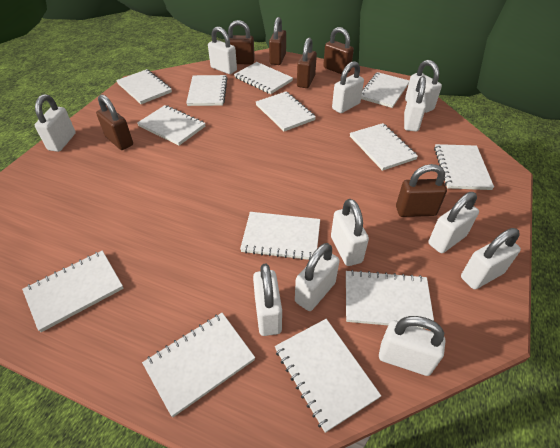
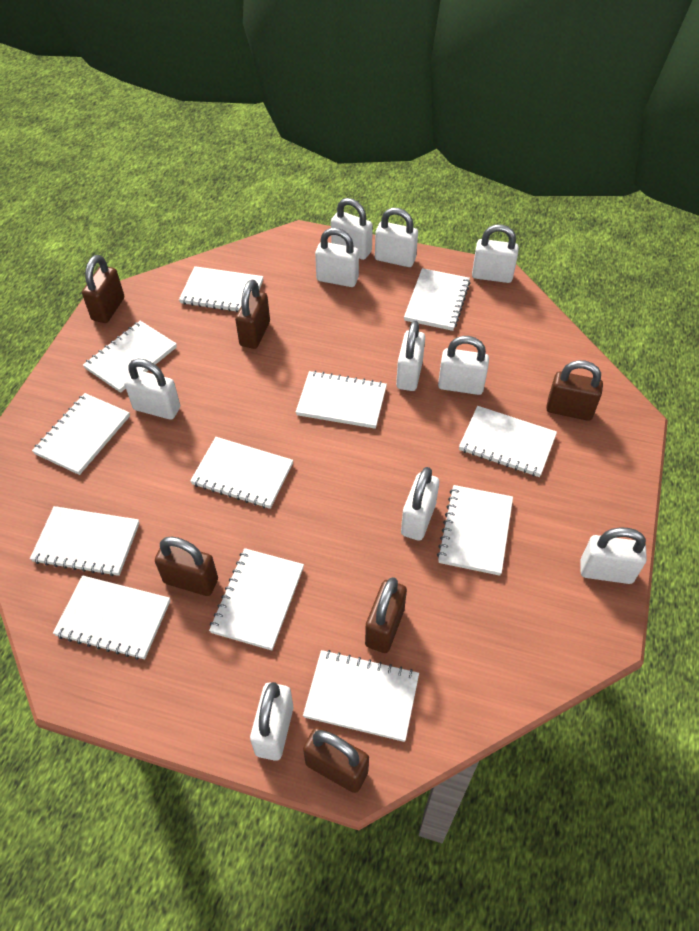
white notebook: [22,250,123,332] [116,69,172,104] [137,105,206,146] [142,313,255,417] [186,75,228,106] [234,62,293,94] [240,212,320,260] [256,91,316,131] [275,319,381,433] [346,270,434,329] [350,123,418,171] [361,72,410,108] [434,144,494,190] = 13 -> [30,506,140,576] [32,393,130,475] [53,575,170,660] [83,321,177,393] [179,266,263,312] [190,437,293,509] [209,548,304,651] [296,371,387,429] [303,650,419,742] [404,268,470,331] [437,485,513,576] [459,406,557,477] = 12
white padlock: [35,94,76,152] [208,27,237,74] [253,264,282,336] [295,243,339,311] [331,199,369,266] [332,61,364,113] [379,316,445,376] [404,76,426,132] [405,60,442,113] [428,192,479,253] [461,228,521,289] = 11 -> [124,359,180,420] [250,682,293,761] [315,228,359,287] [331,198,373,260] [375,208,418,267] [396,320,425,391] [401,467,439,541] [438,336,489,395] [472,224,519,283] [581,527,647,584] = 10

